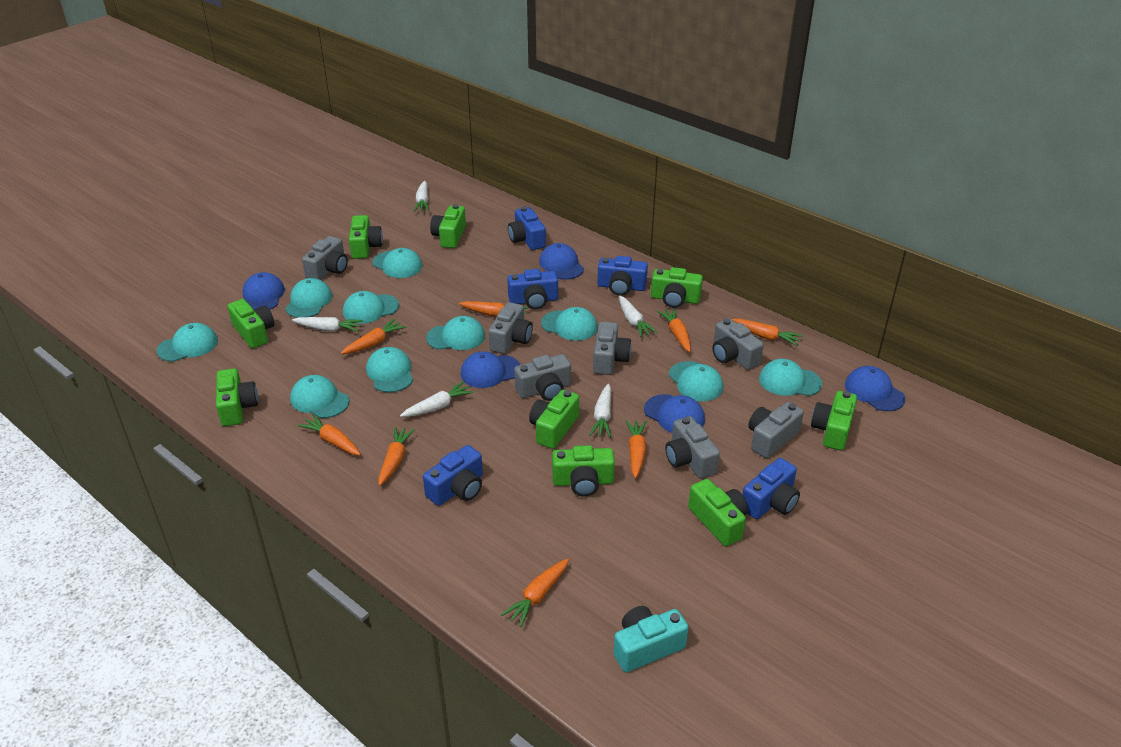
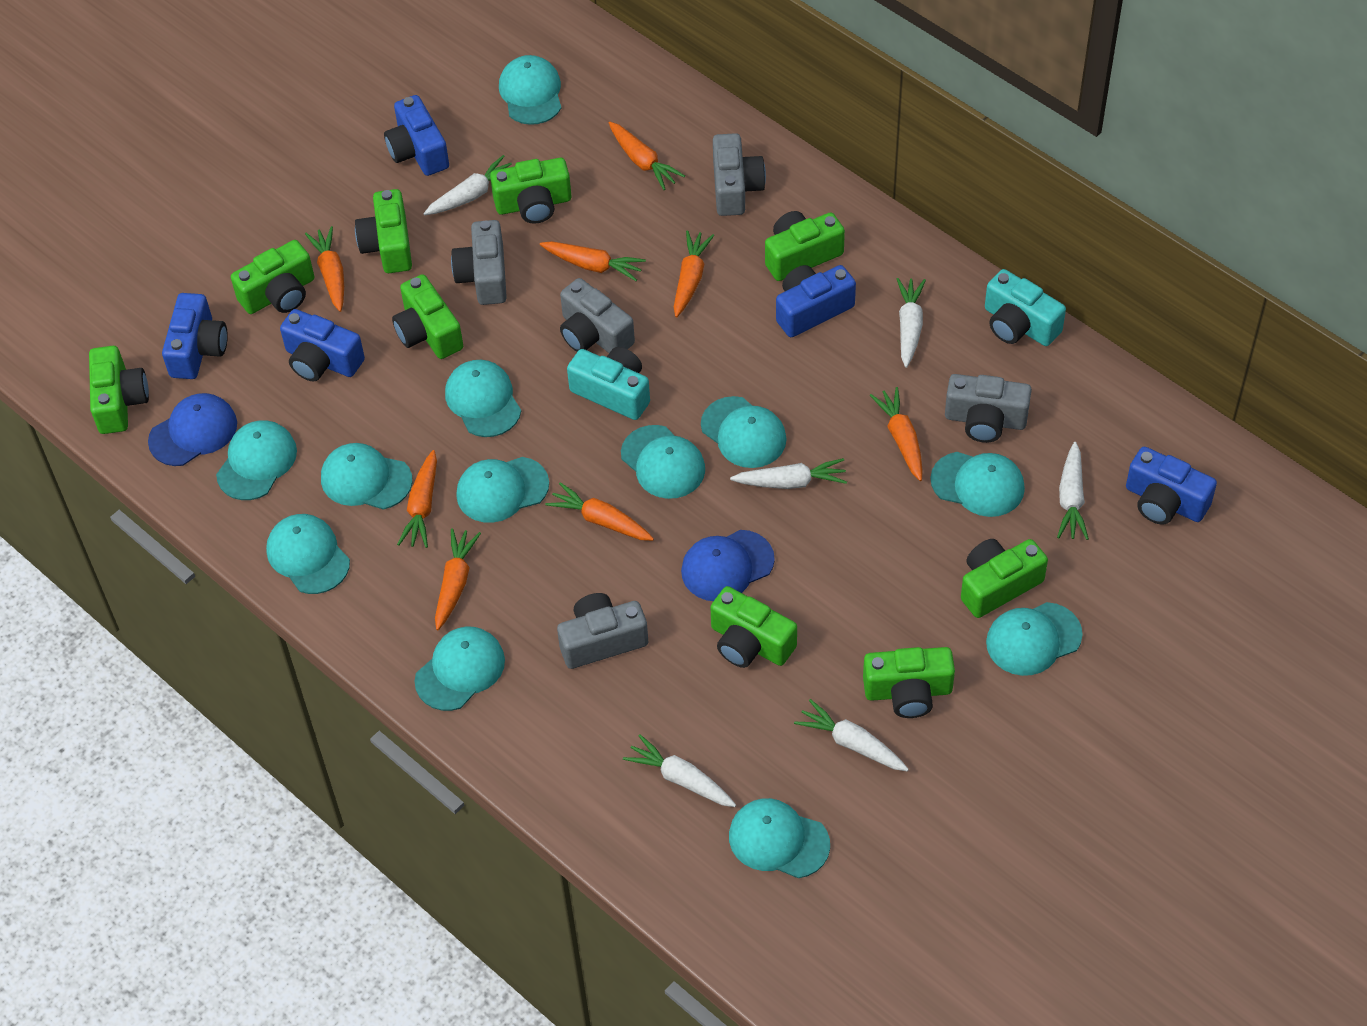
blue cap: [243,272,285,310] [461,351,520,388] [539,243,584,280] [644,394,705,433] [845,366,905,411] = 5 -> [148,393,237,466] [681,530,775,601] = 2
grey camera: [302,236,348,280] [488,302,533,354] [514,354,571,401] [593,322,631,375] [665,416,720,479] [712,318,764,370] [748,402,804,458] = 7 -> [451,220,507,305] [557,593,648,669] [560,278,635,353] [713,133,766,216] [945,374,1032,443] = 5
turquoise camera: [614,606,688,672] = 1 -> [567,347,650,420] [985,269,1066,346] = 2
turquoise cap: [156,323,218,362] [285,278,332,318] [290,375,349,418] [343,291,399,324] [366,347,413,392] [372,248,422,278] [426,316,485,350] [541,307,598,341] [669,361,723,401] [759,359,822,396] = 10 -> [216,420,297,500] [266,514,350,594] [321,443,412,509] [414,626,505,711] [445,360,521,437] [456,457,549,523] [499,55,561,125] [621,425,705,499] [701,396,787,468] [729,798,830,878] [930,452,1025,517] [986,602,1083,676] = 12
white carrot: [292,317,363,332] [400,381,474,417] [414,181,430,212] [590,384,611,437] [619,296,658,337] = 5 -> [423,155,512,215] [623,735,736,807] [730,458,847,489] [794,699,909,771] [897,278,926,368] [1057,442,1089,540] = 6

